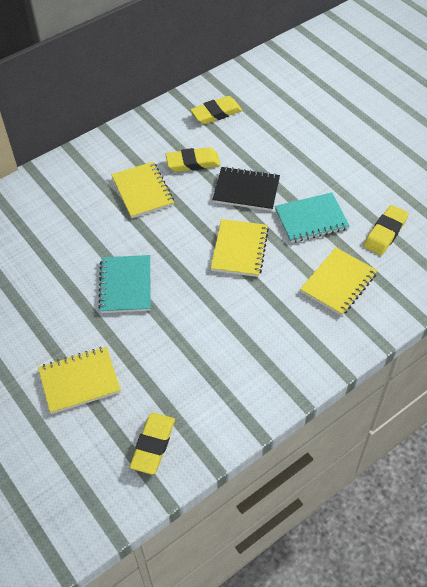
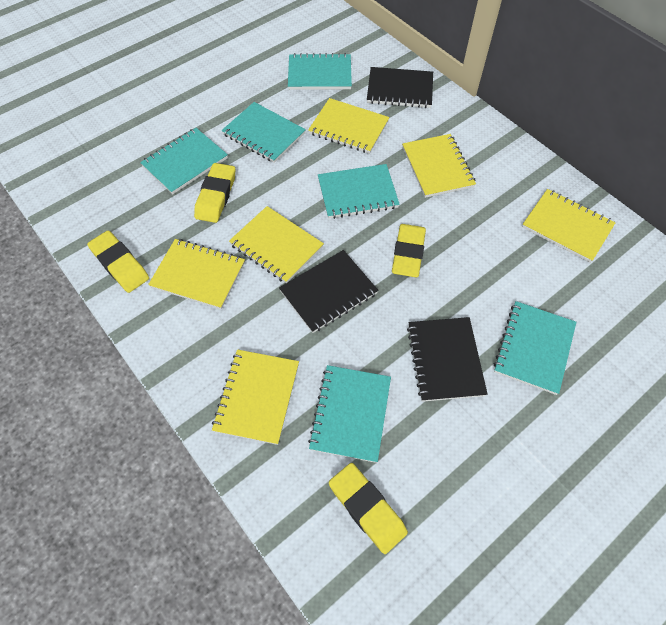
black notebook: [212,166,280,211] = 1 -> [279,250,379,333] [367,67,433,108] [407,317,488,402] = 3
turquoise notebook: [98,255,151,313] [275,192,350,243] = 2 -> [140,128,228,194] [222,102,306,163] [288,53,352,90] [308,365,391,463] [318,164,400,219] [494,301,576,395] = 6
yellow notebook: [38,347,121,414] [111,162,174,218] [211,219,269,277] [300,247,377,316] = 4 -> [148,239,245,309] [212,349,299,445] [229,206,324,283] [308,98,389,154] [402,134,476,198] [522,189,616,263] = 6

